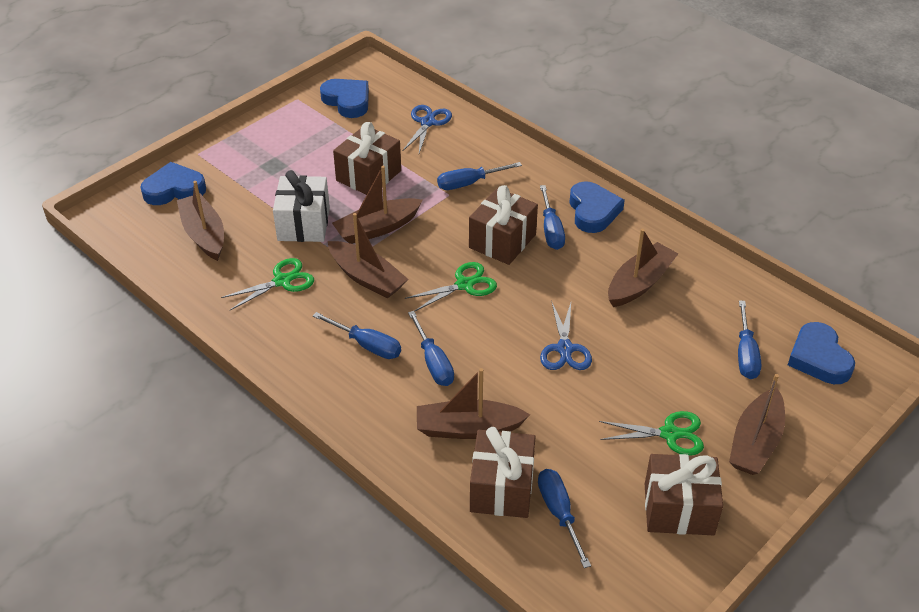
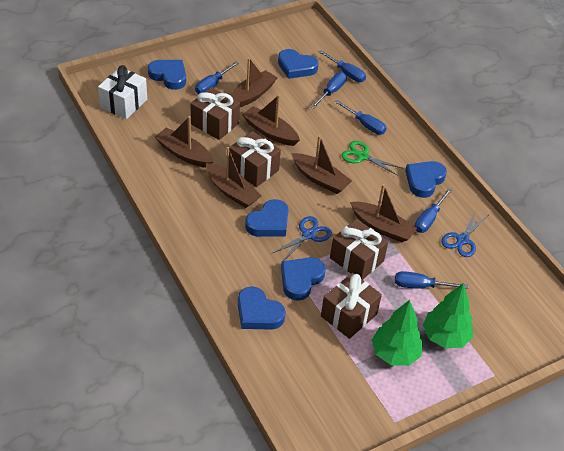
blue heart: [140,162,206,205] [320,79,369,118] [569,181,625,233] [788,322,855,384] = 4 -> [148,60,186,90] [238,287,286,330] [245,199,289,237] [278,49,319,79] [281,257,325,301] [405,161,447,198] = 6
green scissors: [221,258,314,310] [405,262,497,312] [599,411,704,455] = 3 -> [341,141,402,176] = 1
green tree: none = 0 -> [372,300,423,366] [423,283,473,349] = 2

